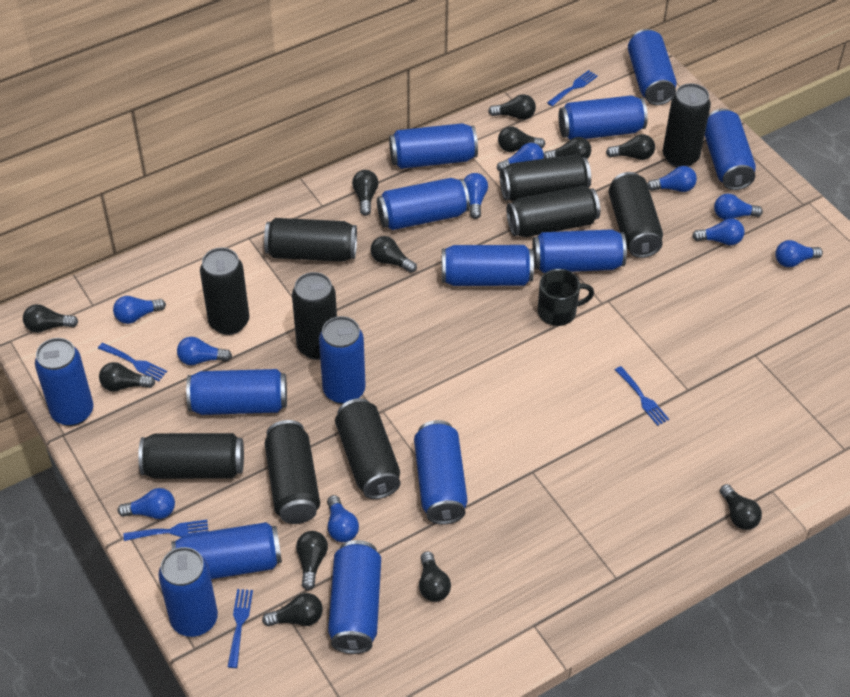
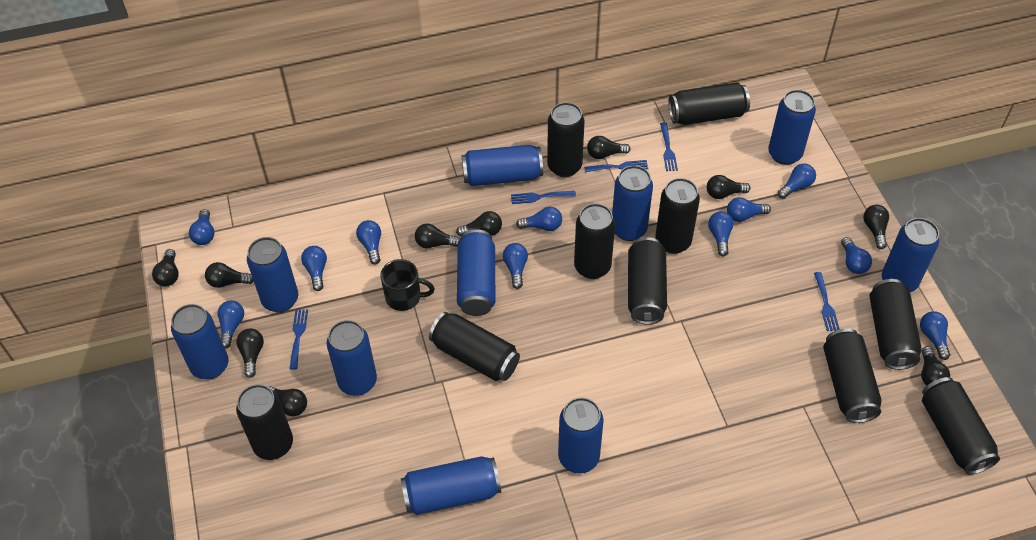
black light bulb: [23,304,78,333] [99,362,155,391] [262,593,323,626] [296,531,328,590] [352,170,379,216] [370,236,417,273] [419,551,451,602] [488,94,536,120] [498,126,545,152] [543,137,591,159] [606,134,655,160] [720,484,762,530] = 12 -> [152,249,179,287] [205,262,254,288] [236,328,264,378] [267,386,307,416] [415,223,461,248] [456,211,502,236] [587,136,631,159] [707,175,750,199] [863,205,889,249] [921,346,950,385] = 10
blue can: [35,338,93,426] [158,547,218,637] [171,522,282,579] [186,369,287,415] [319,316,366,404] [328,540,381,654] [377,178,470,230] [389,123,478,169] [414,420,468,525] [442,245,534,286] [532,229,627,273] [559,95,648,140] [628,29,677,105] [705,108,756,190] = 14 -> [171,304,229,380] [247,237,298,313] [327,320,377,396] [401,456,501,515] [457,229,495,316] [462,145,543,186] [558,397,604,473] [612,165,653,241] [768,90,816,165] [882,218,939,292] = 10
blue light bulb: [113,296,166,324] [118,488,175,519] [177,337,232,365] [327,495,359,542] [464,173,488,219] [497,143,544,172] [647,166,697,192] [692,218,745,245] [714,194,763,220] [775,240,823,267] = 10 -> [189,209,214,245] [217,300,244,348] [301,246,327,291] [356,220,381,264] [503,243,528,289] [516,207,562,231] [708,212,733,256] [727,197,771,222] [778,164,816,199] [841,237,872,274] [920,311,950,360] = 11

